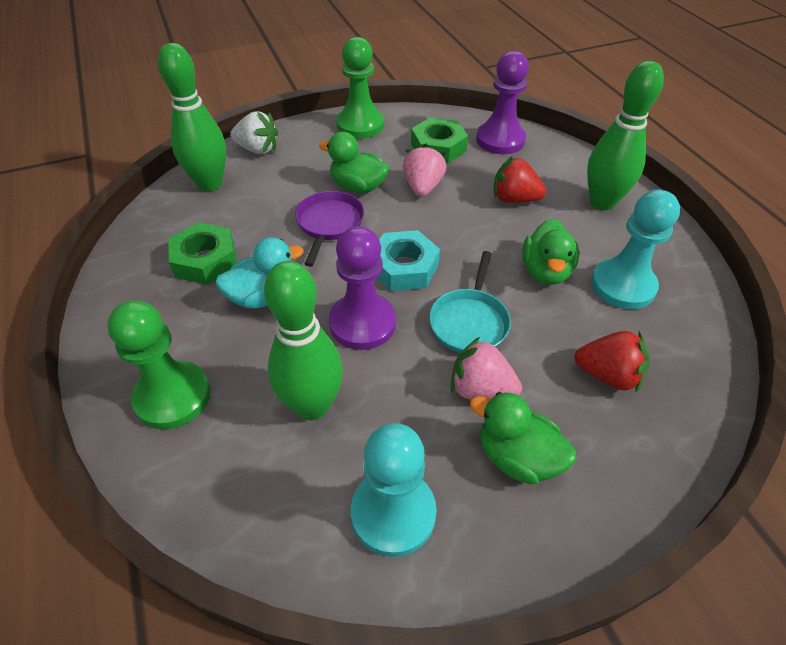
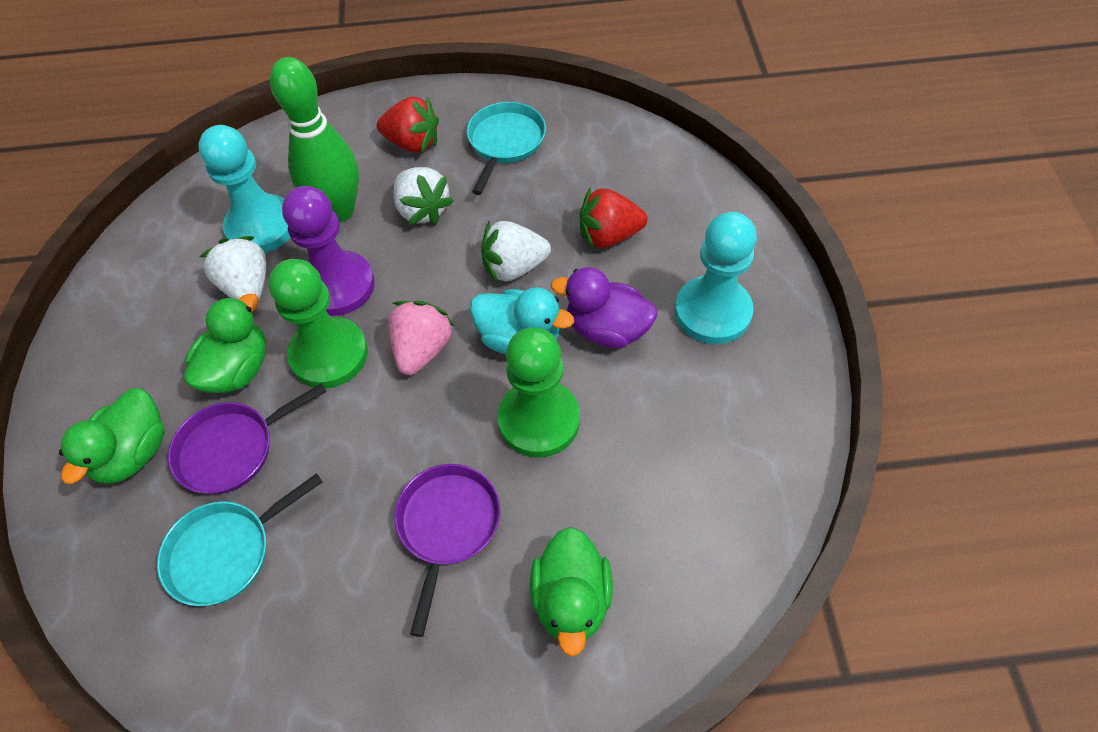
green bowling pin: [158,43,226,191] [264,261,343,420] [587,61,664,210] = 3 -> [270,57,359,222] = 1
green nut: [168,222,237,285] [411,117,468,163] = 2 -> none = 0
pink strawberry: [403,144,446,197] [451,337,522,400] = 2 -> [388,301,454,375] = 1
purple duck: none = 0 -> [551,267,657,348] = 1
purple pan: [295,191,364,267] = 1 -> [168,383,326,494] [394,464,500,637] = 2
purple pawn: [329,226,396,350] [476,51,529,154] = 2 -> [282,186,375,316] = 1
turquoise nut: [378,230,440,291] = 1 -> none = 0
turquoise pan: [429,251,511,353] = 1 -> [157,473,322,606] [467,102,546,195] = 2
white strawberry: [230,111,278,154] = 1 -> [199,236,266,300] [393,167,454,225] [481,221,551,283] = 3

